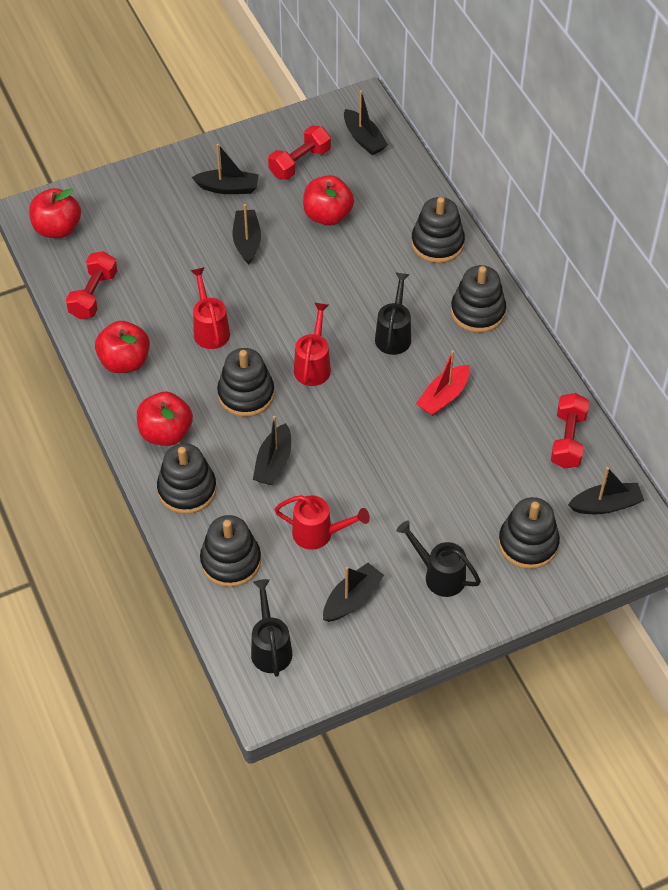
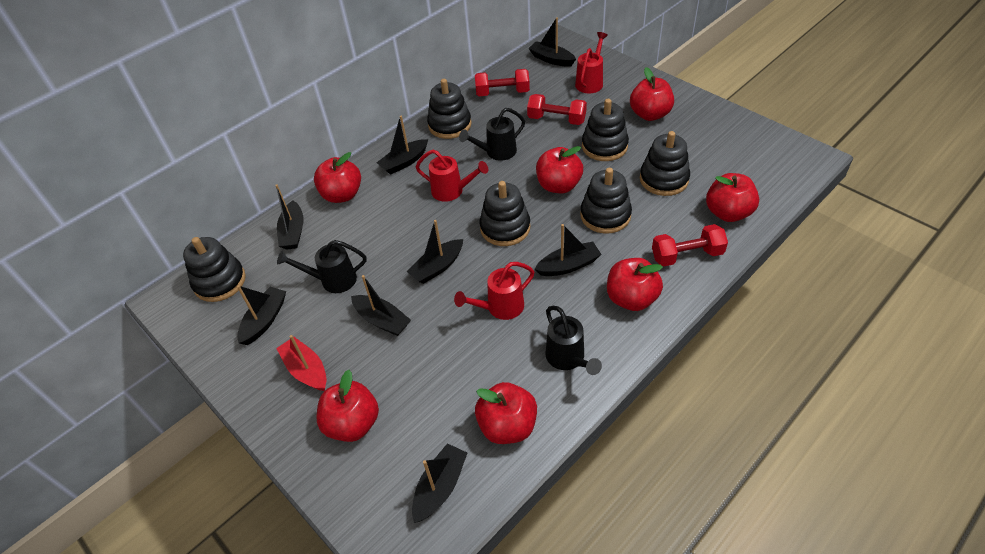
black boat: [192,144,259,194] [233,204,261,265] [253,416,291,485] [323,563,384,622] [344,90,388,155] [568,467,644,514] = 6 -> [237,285,286,345] [275,184,304,250] [351,275,411,336] [376,116,428,175] [406,220,463,284] [412,443,467,523] [528,17,576,67] [535,224,602,276] = 8
red apple: [29,188,81,238] [95,321,150,373] [137,392,193,446] [303,175,354,226] = 4 -> [314,152,361,203] [316,370,379,442] [475,382,537,444] [536,146,583,193] [607,258,663,311] [630,67,674,121] [706,173,759,222] = 7

